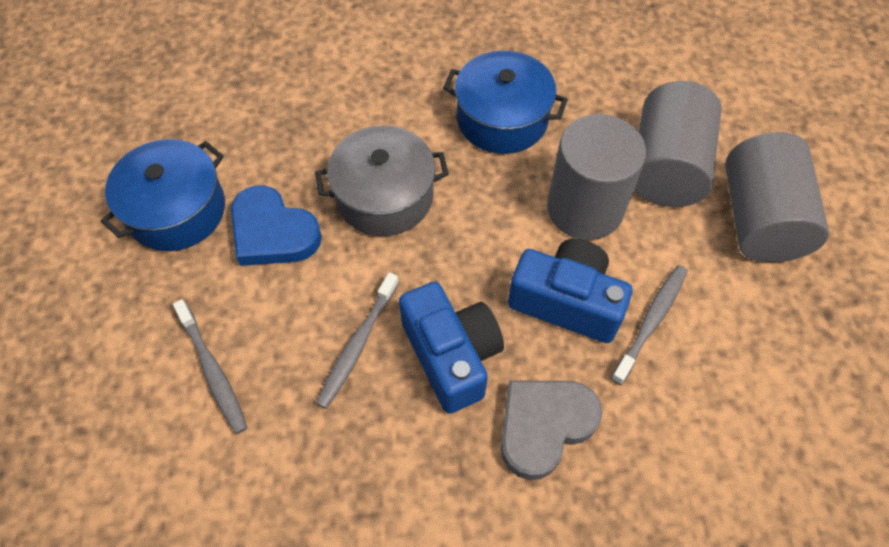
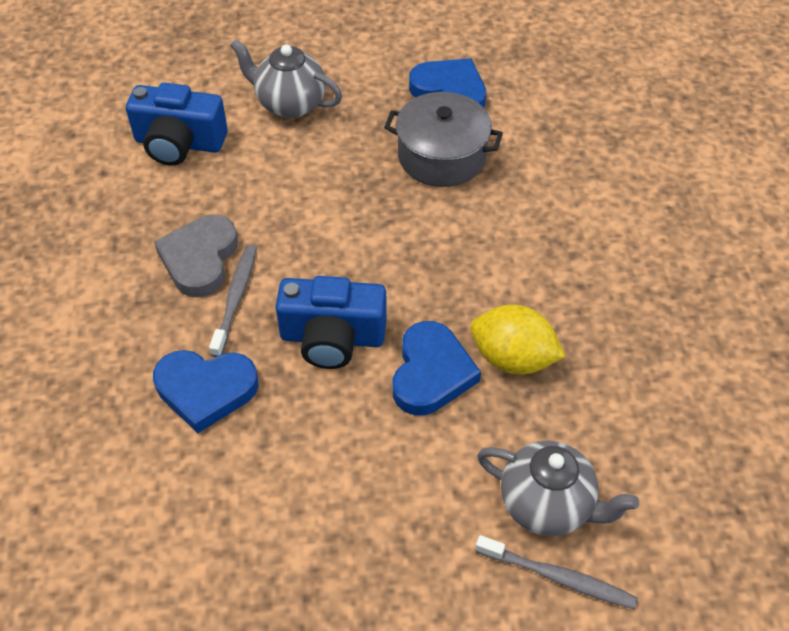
blue heart: [231,185,322,266] = 1 -> [153,350,259,433] [393,321,481,415] [409,58,486,107] = 3
blue pot: [101,139,225,251] [443,51,568,154] = 2 -> none = 0
grey cylinder: [547,114,646,240] [634,81,722,207] [725,132,829,263] = 3 -> none = 0
grey teapot: none = 0 -> [230,39,342,118] [477,441,639,536] = 2
grey toothbrush: [173,299,247,434] [316,272,399,409] [611,265,688,385] = 3 -> [209,245,257,357] [475,535,638,610] = 2
yellow lemon: none = 0 -> [470,304,566,374] = 1

